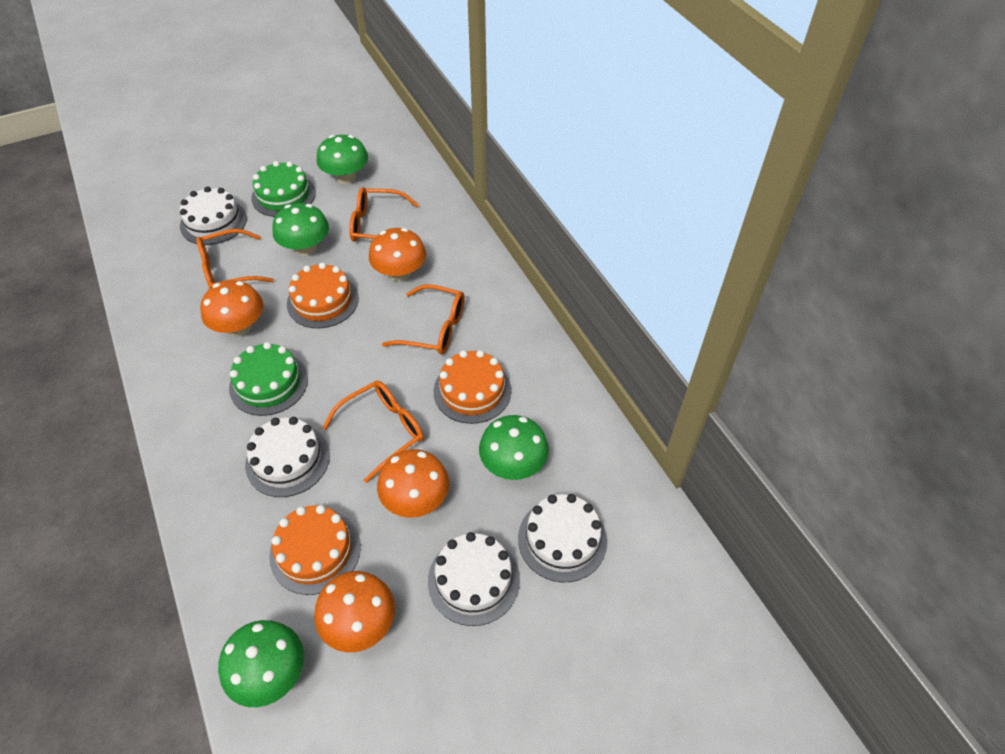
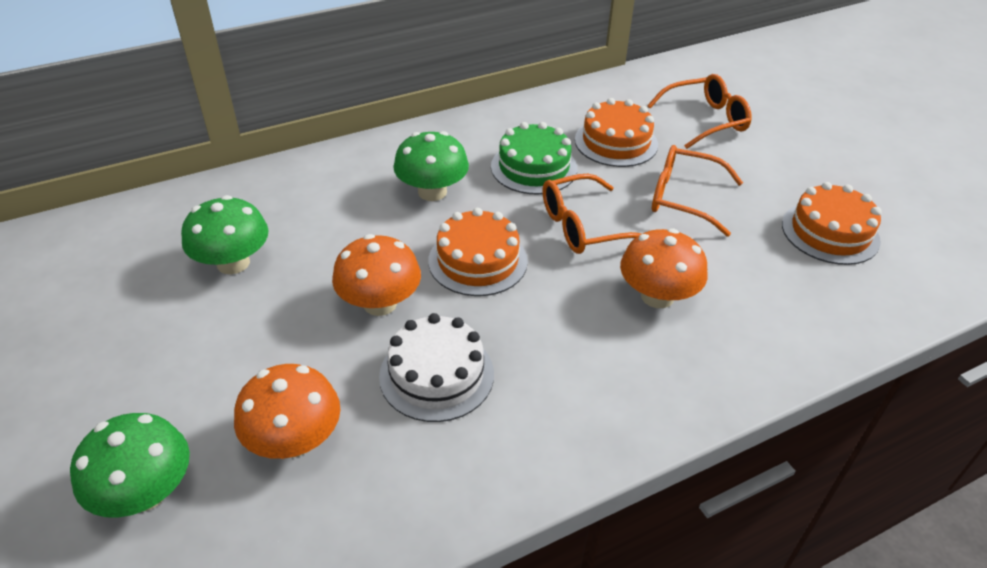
green cake: [229,342,308,416] [251,161,316,217] = 2 -> [491,122,577,195] = 1
green mushroom: [218,620,304,707] [272,203,329,255] [317,135,368,184] [479,415,549,480] = 4 -> [70,413,190,518] [181,195,268,274] [393,131,469,201] = 3
orange glasses: [196,229,274,289] [322,380,424,483] [349,187,419,242] [382,284,465,355] = 4 -> [542,174,641,254] [647,74,752,149] [652,145,743,237] = 3
orange mushroom: [200,280,263,336] [314,571,395,652] [369,228,426,281] [377,449,449,518] = 4 -> [234,364,340,459] [332,234,421,316] [620,228,708,308] = 3
white cake: [180,186,247,245] [245,417,330,497] [428,532,520,626] [518,494,607,582] = 4 -> [379,313,494,422] = 1

